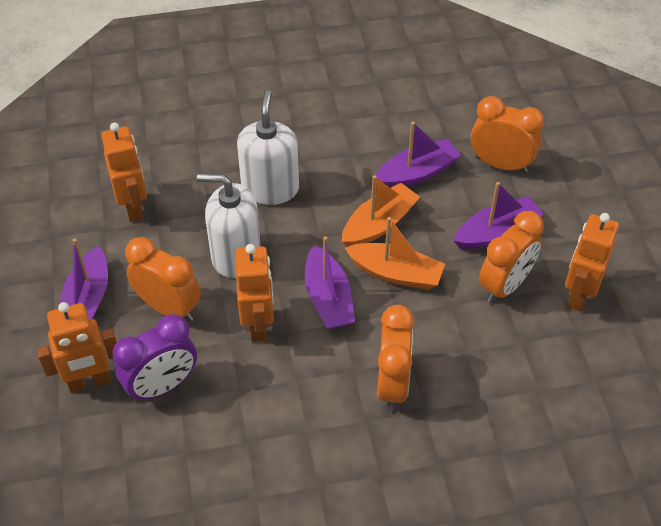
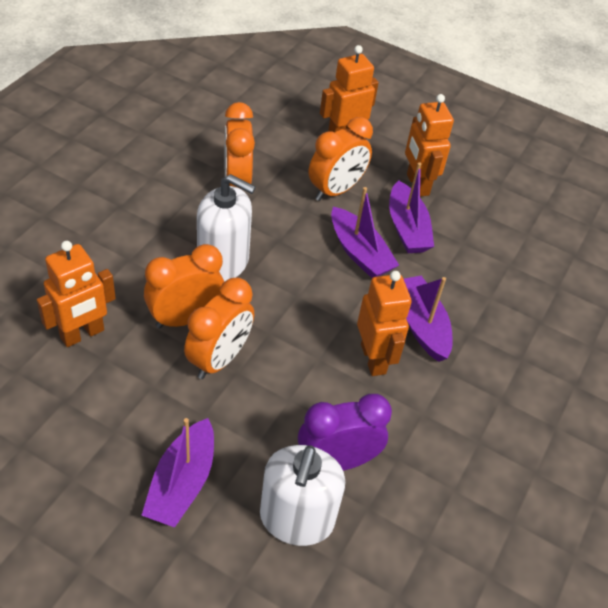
orange boat: [342,175,420,247] [345,217,445,290] = 2 -> none = 0

